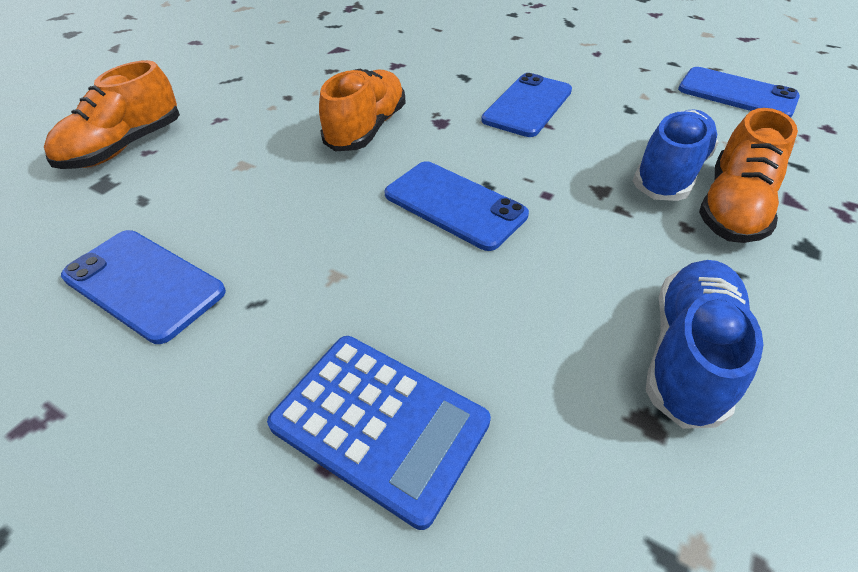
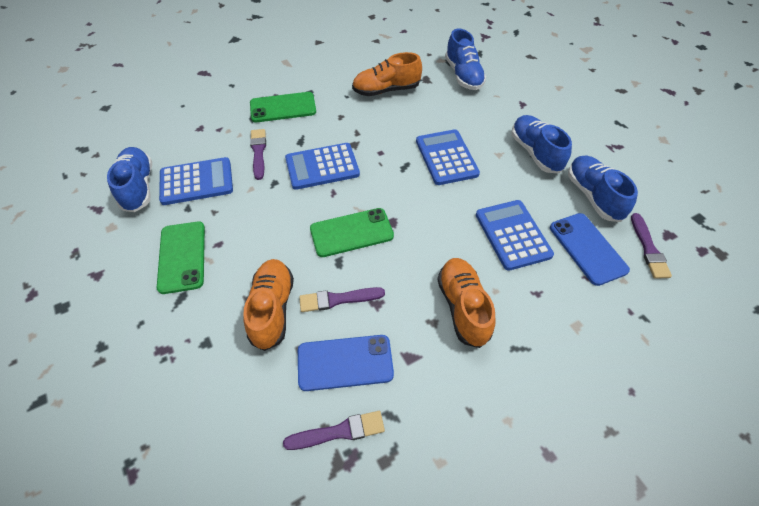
blue calculator: [267,336,491,530] = 1 -> [159,157,233,205] [285,143,360,190] [416,129,480,185] [476,200,554,271] = 4
blue phone: [61,230,226,344] [385,161,529,251] [481,73,572,137] [678,67,800,118] = 4 -> [298,335,394,391] [550,213,630,286] = 2
blue shoe: [633,109,719,201] [645,260,763,429] = 2 -> [107,147,152,212] [445,29,486,90] [511,115,572,173] [568,156,638,222] = 4
green phone: none = 0 -> [157,221,205,294] [250,92,316,122] [310,208,394,257] = 3
purple brush: none = 0 -> [250,129,266,180] [283,411,385,450] [299,287,385,312] [631,213,672,279] = 4

